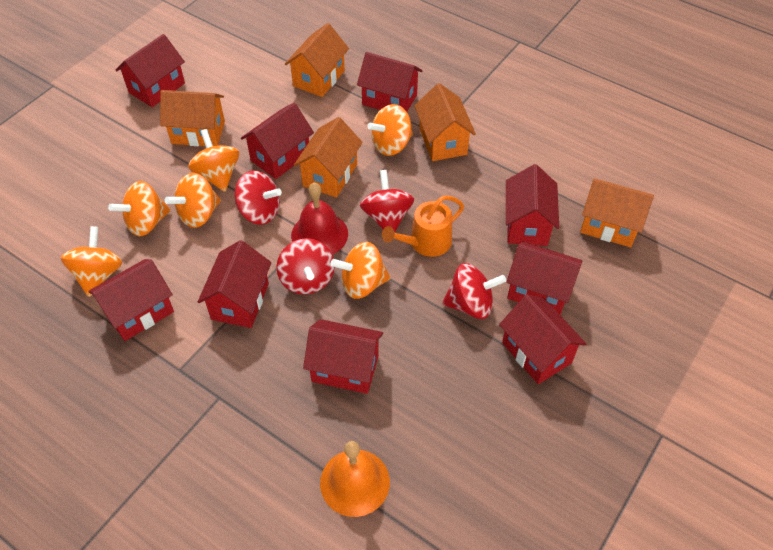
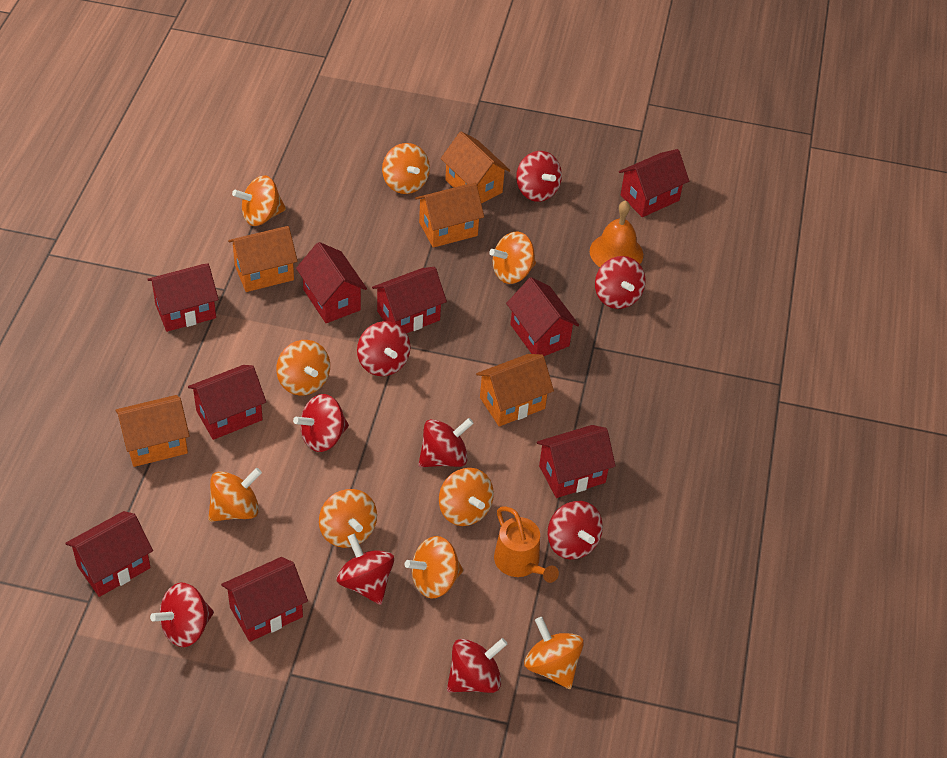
orange spinning top: [61,226,122,297] [108,181,171,236] [165,173,221,228] [188,129,239,192] [331,242,390,299] [367,104,413,156] = 6 -> [208,468,262,522] [232,176,286,226] [276,340,330,396] [319,489,377,548] [382,143,430,194] [405,536,463,599] [439,468,494,526] [489,232,536,284] [524,617,584,689] = 9
red bell: [291,183,348,255] = 1 -> none = 0
red spinning top: [235,170,282,225] [276,238,335,295] [360,170,414,233] [442,263,506,319] = 4 -> [150,583,214,647] [293,394,349,452] [337,534,394,605] [357,321,411,376] [418,418,474,467] [447,638,508,693] [516,151,562,202] [547,501,603,559] [595,256,645,309] = 9

